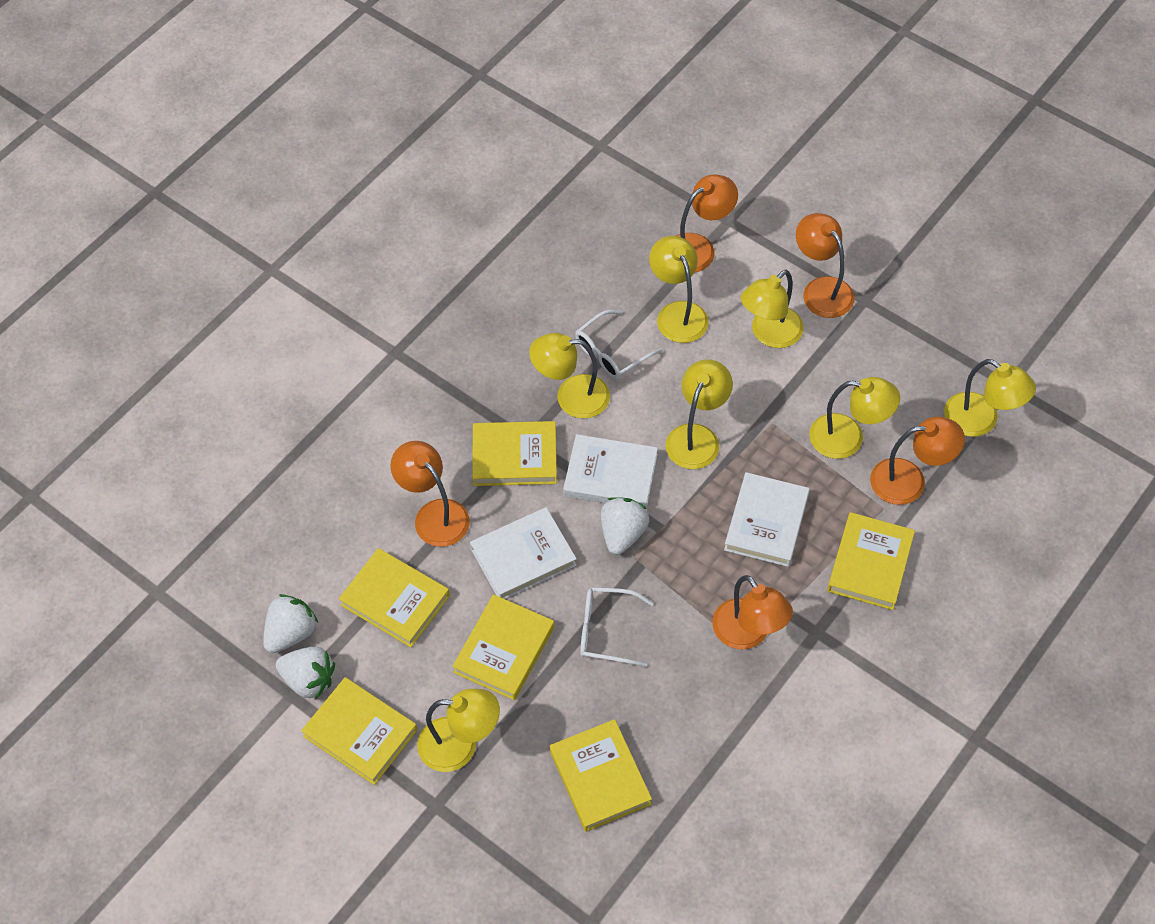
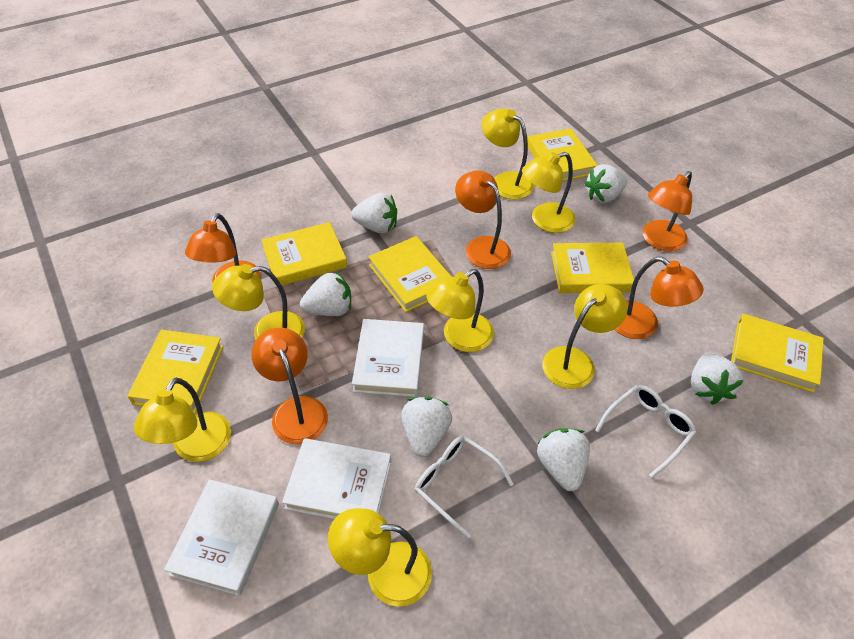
white strawberry: [263,594,318,653] [276,647,335,700] [600,497,649,555] = 3 -> [300,272,351,316] [351,193,397,233] [401,397,452,457] [537,428,590,491] [584,164,627,203] [691,353,744,405] = 6

